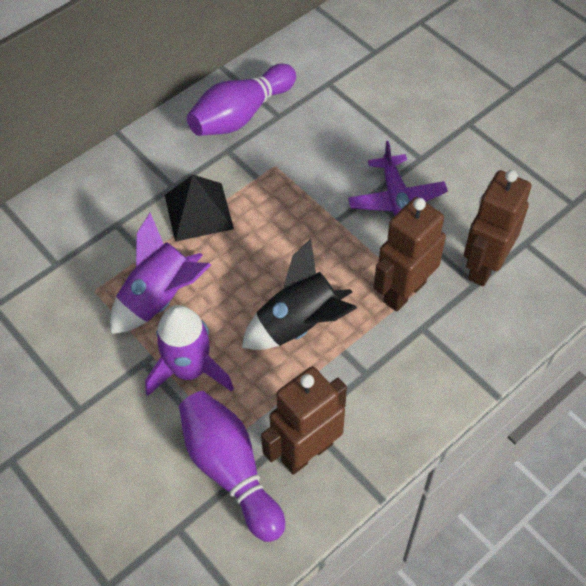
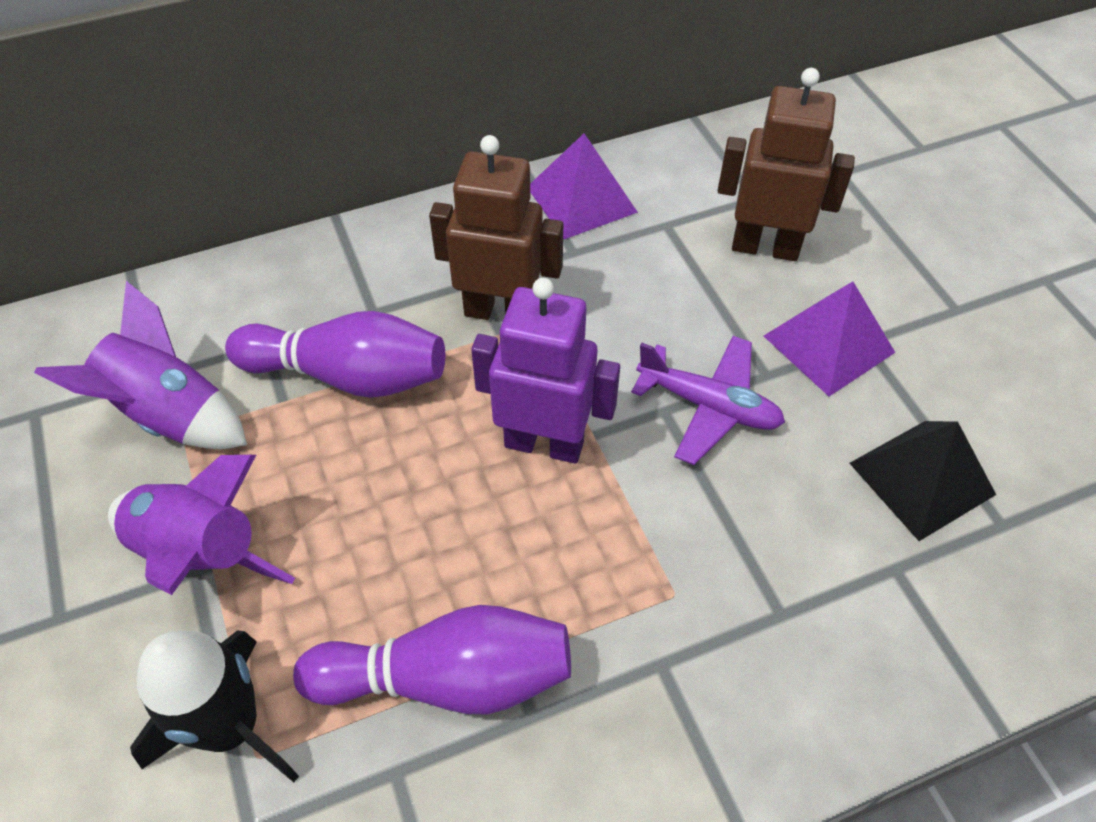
brown robot: [261,367,347,475] [374,197,446,312] [464,170,531,286] = 3 -> [429,135,563,320] [717,68,855,261] = 2
purple pyramid: none = 0 -> [530,133,638,239] [764,282,895,396] = 2
purple robot: none = 0 -> [471,278,620,464] = 1

